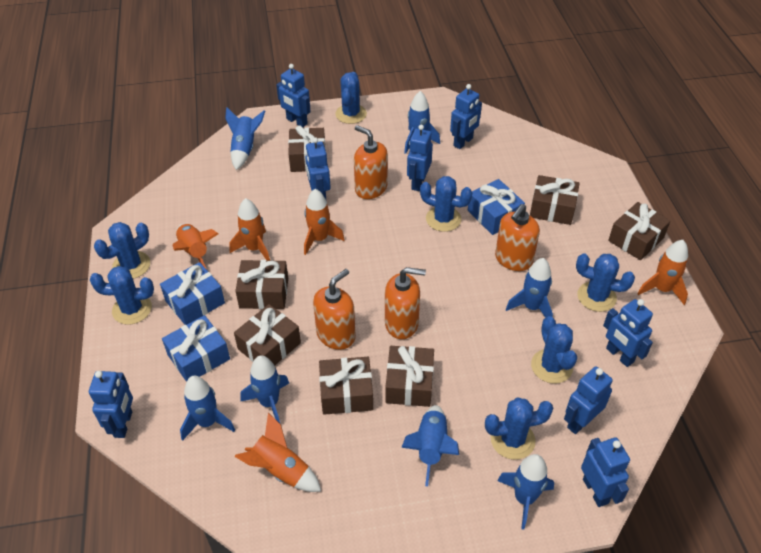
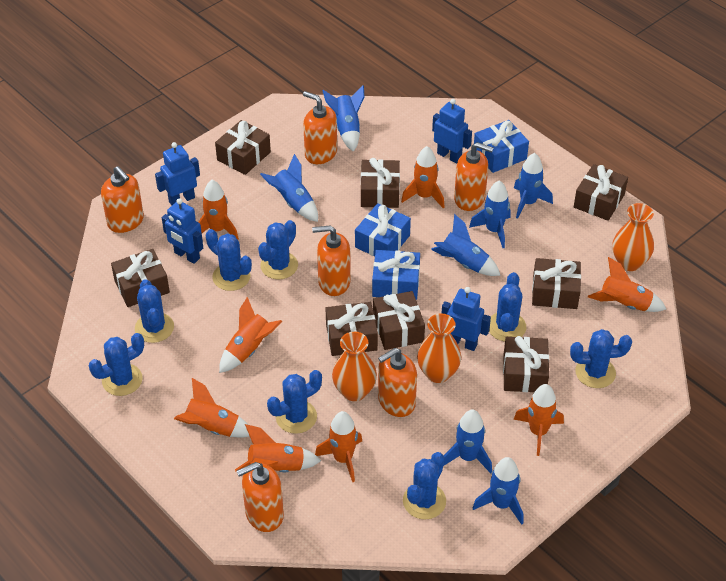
blue cactus: [90,266,154,325] [94,222,150,279] [335,72,367,124] [420,176,472,232] [485,398,553,460] [531,316,577,384] [576,254,635,312] = 7 -> [89,333,144,396] [135,279,174,343] [206,229,252,291] [258,220,298,279] [267,370,322,434] [403,452,446,520] [489,272,526,342] [570,329,632,388] = 8
blue robot: [89,371,133,438] [276,64,311,127] [305,137,331,199] [407,124,433,191] [450,84,482,149] [564,366,613,434] [581,437,630,507] [603,299,653,367] = 8 -> [155,142,200,205] [162,198,203,264] [432,99,472,164] [442,287,491,351] = 4
brown gift: [234,304,301,366] [235,260,288,309] [288,126,325,172] [319,357,373,415] [385,346,434,407] [530,175,580,225] [608,202,671,260] = 7 -> [111,249,170,307] [215,120,271,175] [326,302,378,356] [361,158,400,208] [373,291,425,350] [503,336,549,392] [532,258,581,309] [574,164,628,221] = 8
orange rocket: [173,224,218,270] [229,198,270,261] [234,413,321,492] [304,189,345,255] [637,240,688,305] = 5 -> [174,378,249,438] [199,180,239,240] [219,297,282,373] [235,424,321,472] [315,411,362,482] [401,146,445,208] [513,384,564,456] [588,257,666,312] = 8
orange soap dispenser: [313,269,356,350] [354,125,388,199] [385,267,426,339] [495,204,540,271] = 4 -> [101,166,144,233] [237,462,284,532] [303,91,337,164] [312,225,351,296] [378,348,417,417] [454,142,493,211] = 6
orange vase: none = 0 -> [332,332,377,401] [417,313,461,383] [612,203,654,271] = 3

